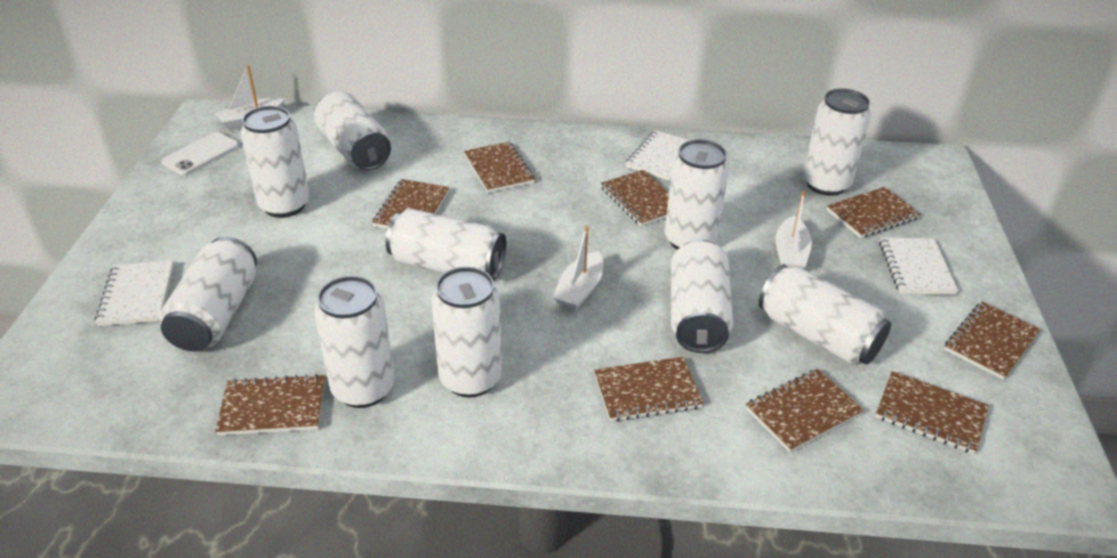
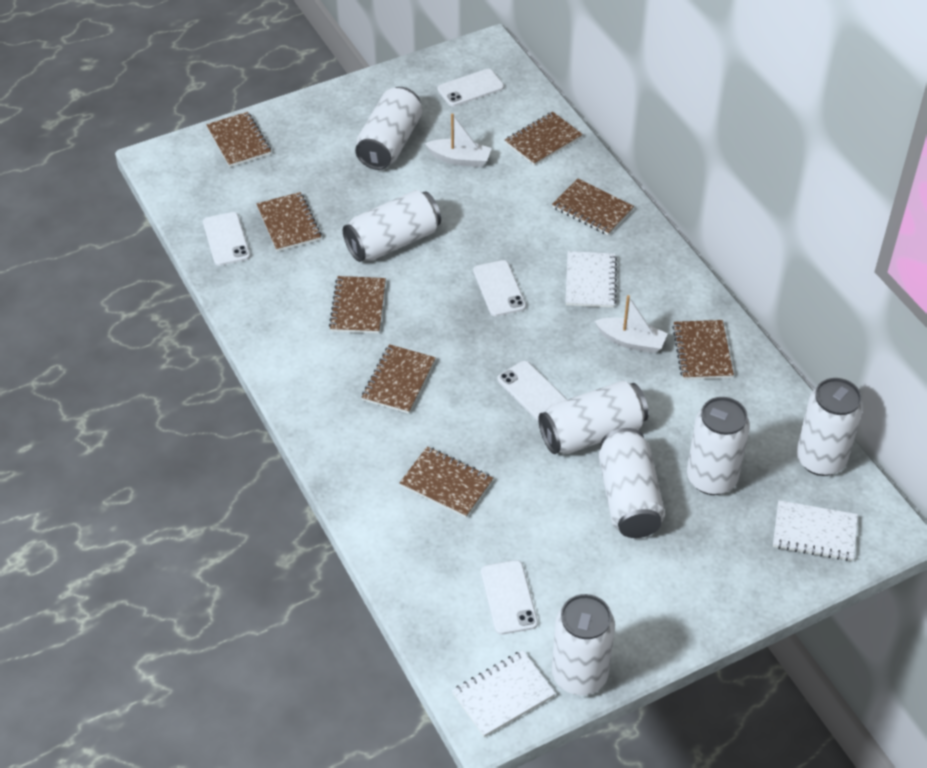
brown notebook: [215,374,324,435] [372,179,449,229] [464,142,535,193] [594,357,704,422] [601,170,669,226] [746,369,864,453] [826,187,920,238] [875,371,988,454] [944,302,1040,380] = 9 -> [206,112,271,167] [257,192,322,252] [329,276,386,334] [362,344,436,414] [399,446,493,518] [505,112,583,166] [552,179,634,235] [672,320,734,380] = 8
white boat: [215,65,285,131] [553,226,603,311] [775,191,812,269] = 3 -> [425,113,492,167] [595,295,668,353] = 2
white can: [159,237,257,352] [241,106,309,218] [314,91,391,171] [314,276,394,408] [386,208,506,280] [432,267,502,397] [665,139,729,250] [671,240,733,353] [759,264,891,365] [803,88,871,196] = 10 -> [343,190,441,262] [355,87,422,170] [538,380,649,454] [552,594,615,695] [599,428,665,538] [687,397,750,495] [796,378,863,476] = 7
white phone: [161,132,239,175] = 1 -> [203,212,250,266] [437,69,504,107] [473,260,526,317] [481,560,538,635] [497,361,567,422] = 5

